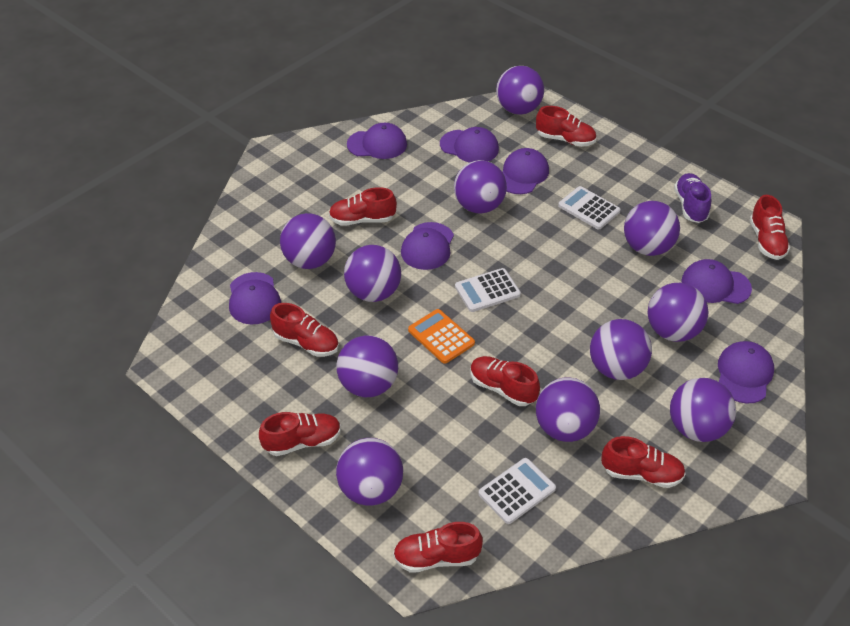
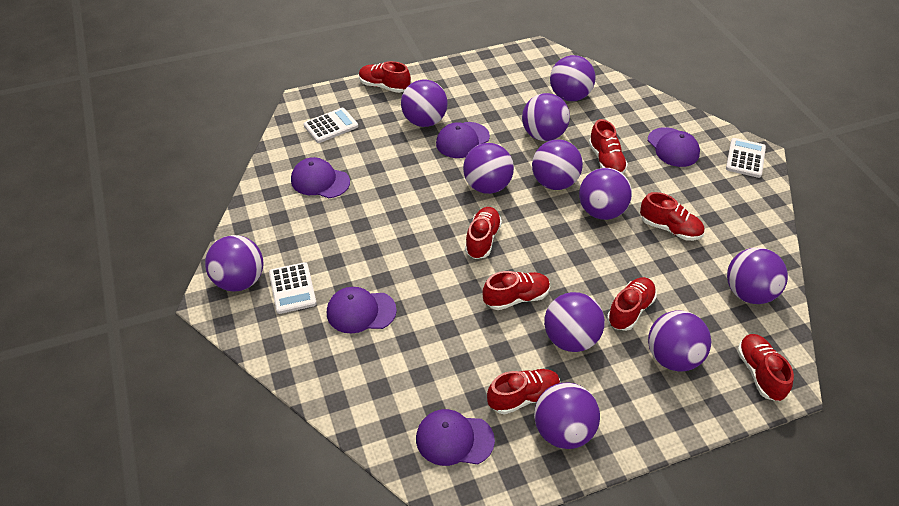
orange calculator: [408,309,475,364] = 1 -> none = 0
purple cap: [229,272,281,325] [347,123,407,159] [401,222,454,270] [440,127,499,163] [502,148,549,194] [681,259,752,304] [718,341,774,404] = 7 -> [291,157,350,198] [327,287,397,333] [416,409,495,466] [436,122,490,158] [648,127,700,167] = 5
purple shoe: [674,173,711,223] = 1 -> none = 0

